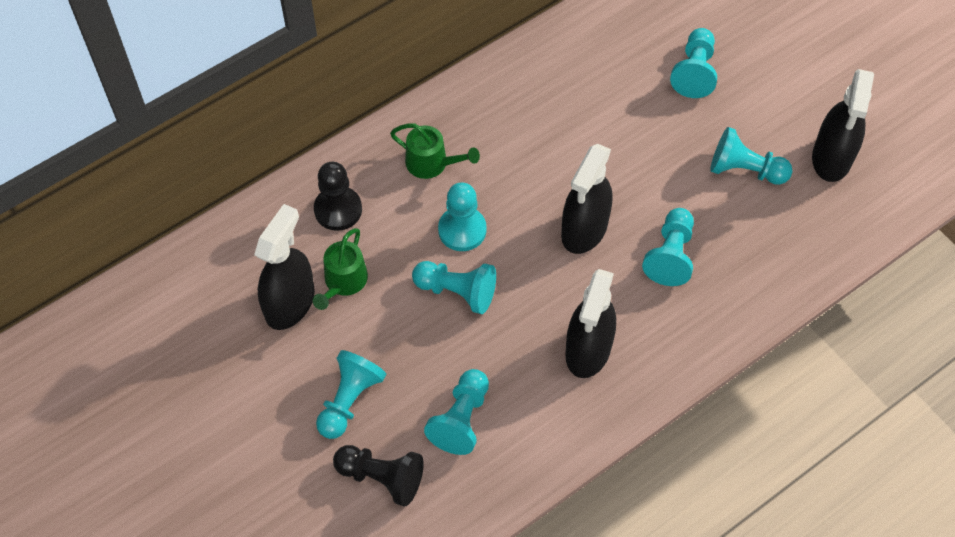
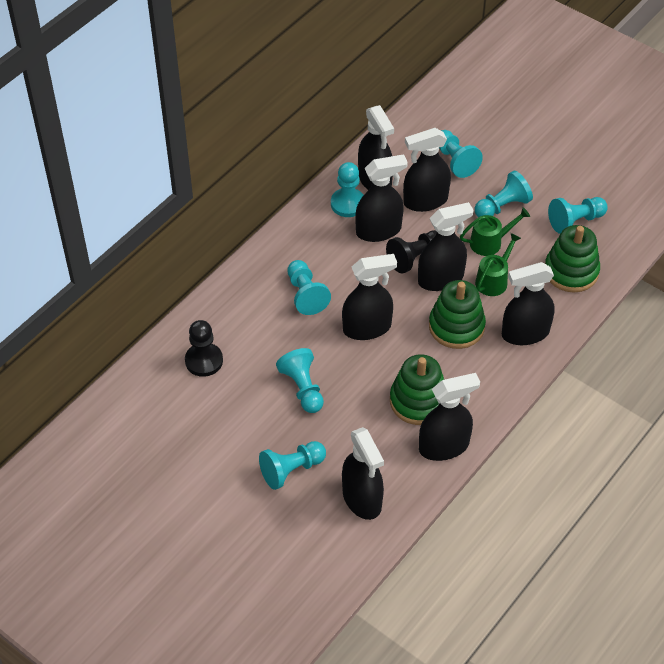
black spray bottle: [254,204,315,330] [561,144,612,254] [565,269,616,378] [812,69,874,182] = 4 -> [342,254,397,340] [342,427,384,520] [355,154,408,242] [358,105,394,190] [403,128,451,212] [418,202,473,291] [419,373,480,461] [502,262,555,345] = 8
green stacking toy: none = 0 -> [390,354,444,425] [429,280,486,349] [545,225,600,292] = 3

